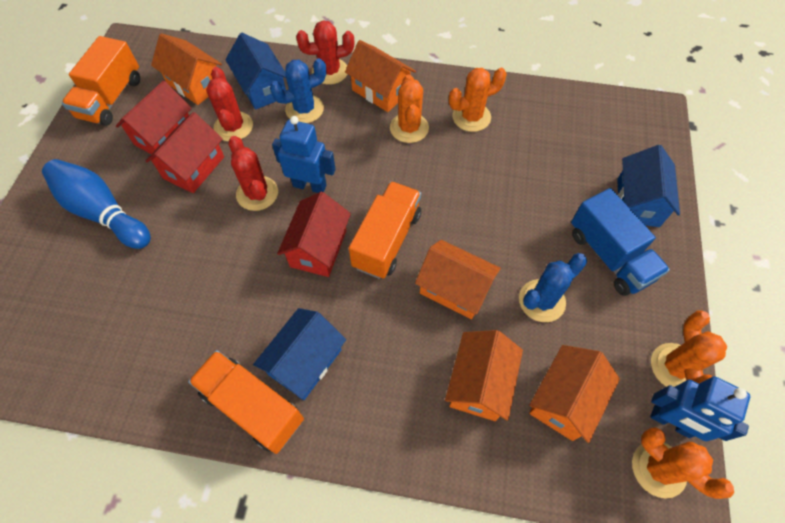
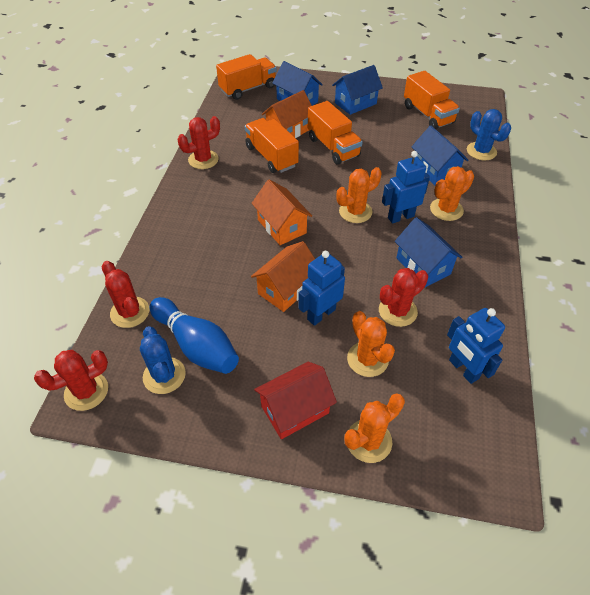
blue house: [225,33,286,110] [253,308,346,400] [617,145,680,227] = 3 -> [273,61,323,106] [332,65,383,115] [395,217,462,287] [412,126,469,186] = 4
blue robot: [272,116,336,193] [650,376,750,441] = 2 -> [298,250,345,326] [382,151,430,224] [447,308,505,384] = 3
blue truck: [571,188,670,296] = 1 -> none = 0
orange house: [151,33,222,105] [345,40,416,112] [415,240,501,319] [445,330,523,421] [529,345,620,443] = 5 -> [251,241,315,312] [252,180,312,245] [262,90,312,138] = 3
orange truck: [62,36,140,126] [188,350,304,454] [349,181,421,279] = 3 -> [216,54,276,100] [245,118,299,173] [308,101,363,165] [404,71,460,129] = 4
red cactus: [206,67,253,141] [228,136,278,211] [296,21,354,85] = 3 -> [34,350,108,411] [102,261,149,328] [178,116,220,169] [379,268,428,327] = 4
red house: [116,80,192,154] [145,112,224,193] [277,192,351,277] = 3 -> [254,362,337,439] = 1

